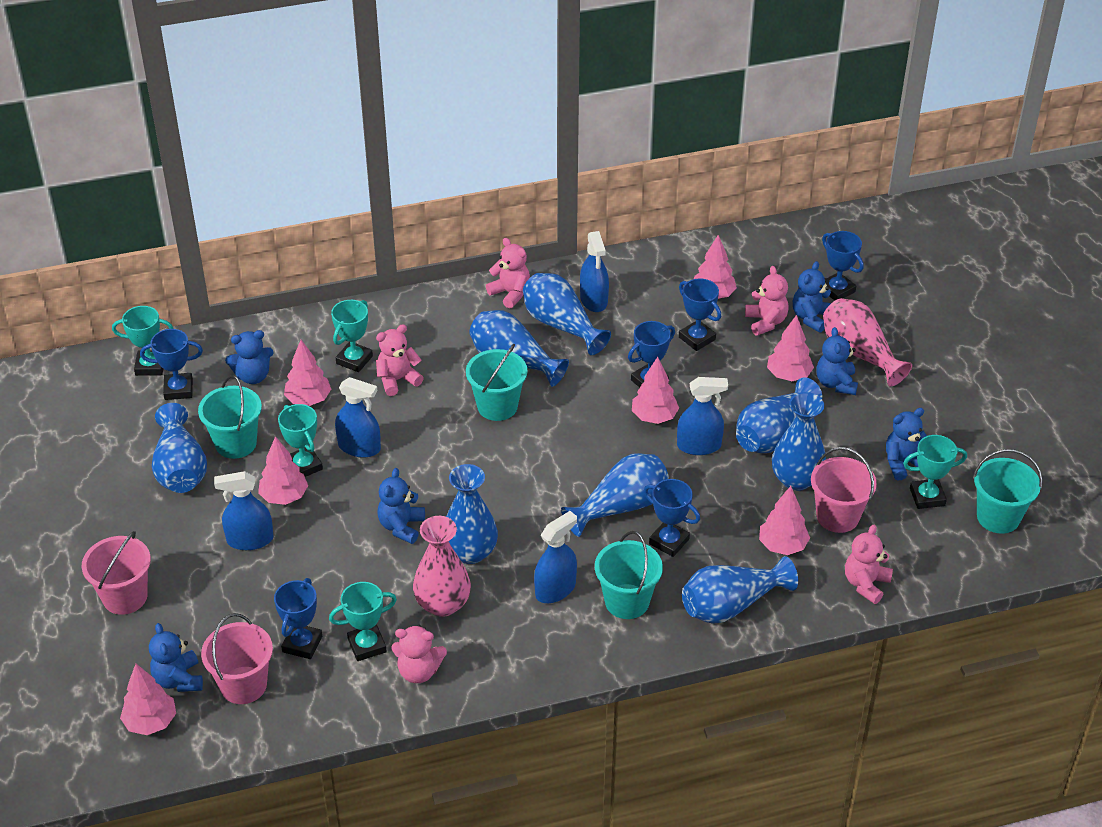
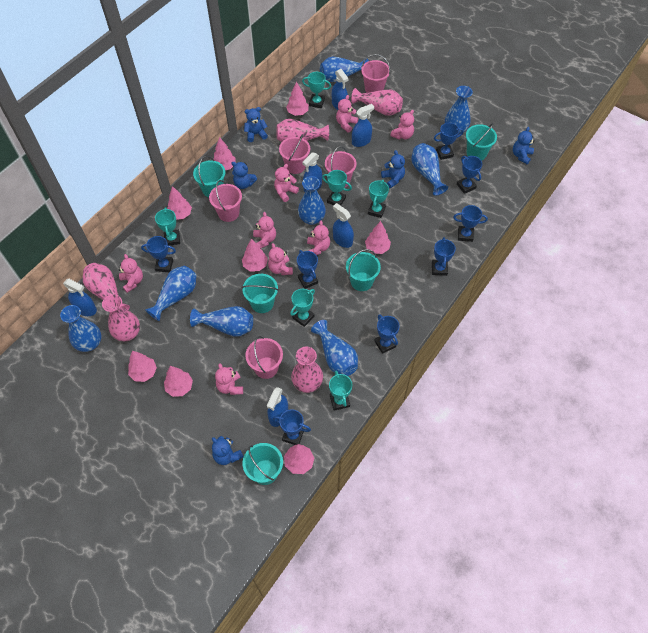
blue spray bottle: [214,471,273,550] [335,377,381,458] [534,511,577,603] [580,231,609,312] [677,377,728,455] = 5 -> [63,279,97,316] [267,387,288,427] [303,152,322,192] [332,69,349,110] [333,203,354,248] [352,104,374,147] = 6
blue teddy bear: [149,623,203,692] [225,330,274,384] [377,468,425,544] [793,261,831,333] [817,327,858,395] [886,408,927,480] = 6 -> [212,436,244,465] [232,162,257,189] [244,107,268,142] [381,150,405,188] [513,127,535,164] = 5
blue trophy: [140,329,203,400] [274,578,322,659] [628,321,675,388] [644,479,700,557] [679,278,721,351] [822,231,864,301] = 6 -> [141,236,176,272] [273,409,311,445] [297,250,318,289] [374,314,400,354] [432,237,456,276] [434,123,464,160] [453,205,488,242] [457,156,482,194] = 8
pink bucket: [82,531,151,615] [201,613,273,704] [811,447,877,533] = 3 -> [209,180,242,222] [245,336,283,379] [279,134,310,174] [325,146,357,188] [361,54,390,93] = 5
pink teddy bear: [376,324,424,396] [391,625,447,683] [486,238,530,308] [745,266,789,336] [845,525,893,604] = 5 -> [119,254,143,293] [215,363,243,395] [253,212,276,249] [268,243,293,275] [274,164,299,202] [307,220,330,255] [336,95,358,133] [390,110,414,140] = 8
pink tree: [120,664,176,735] [258,436,308,505] [284,340,331,406] [632,357,679,424] [694,235,737,299] [759,486,810,555] [767,315,814,381] = 7 -> [128,351,157,382] [164,366,193,397] [167,186,192,220] [214,137,236,170] [242,239,268,272] [284,444,314,474] [286,82,309,116] [365,221,391,254] = 8
pink vase: [413,516,471,617] [823,298,912,387] = 2 -> [83,263,130,310] [102,294,140,341] [276,119,329,142] [291,346,323,393] [351,88,403,116] = 5
turquoise bucket: [198,375,262,459] [466,344,527,421] [595,531,663,619] [973,449,1042,534] = 4 -> [193,156,225,197] [242,274,279,313] [242,443,283,485] [346,249,381,291] [466,123,497,161] = 5
turquoise trophy: [112,306,174,376] [278,404,323,477] [329,582,397,661] [331,300,373,372] [903,435,967,509] = 5 -> [155,207,180,246] [290,289,315,327] [302,72,331,108] [322,170,352,206] [329,371,352,411] [368,180,389,218] = 6

